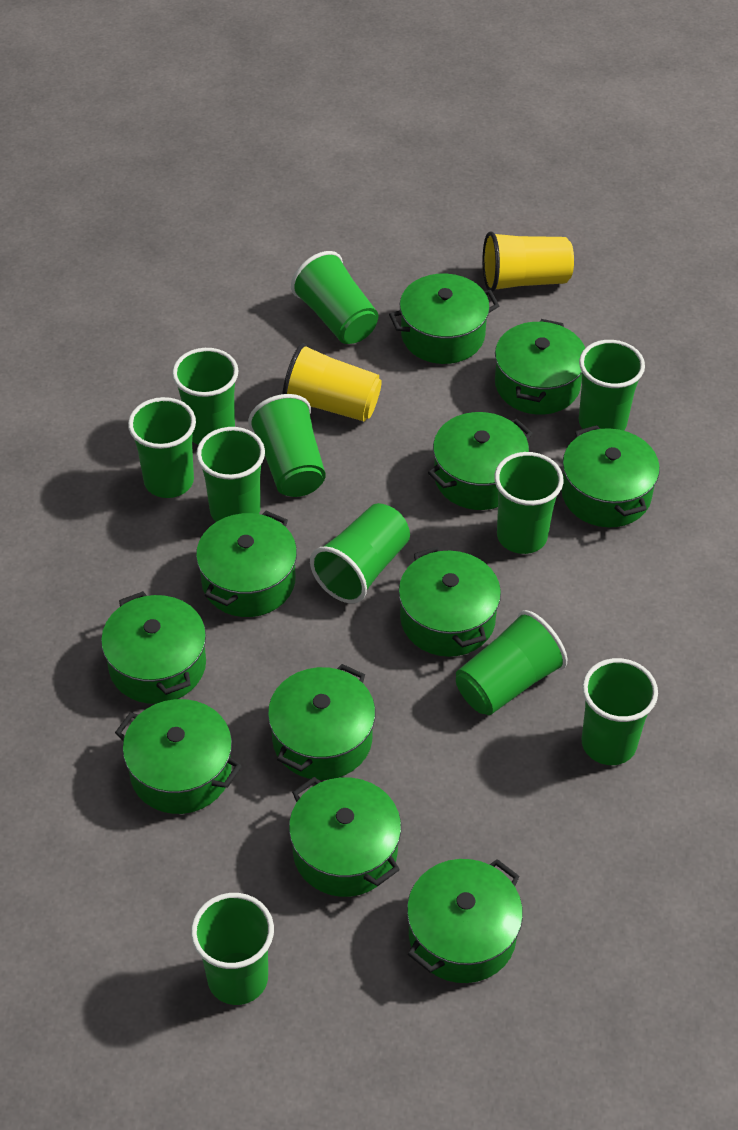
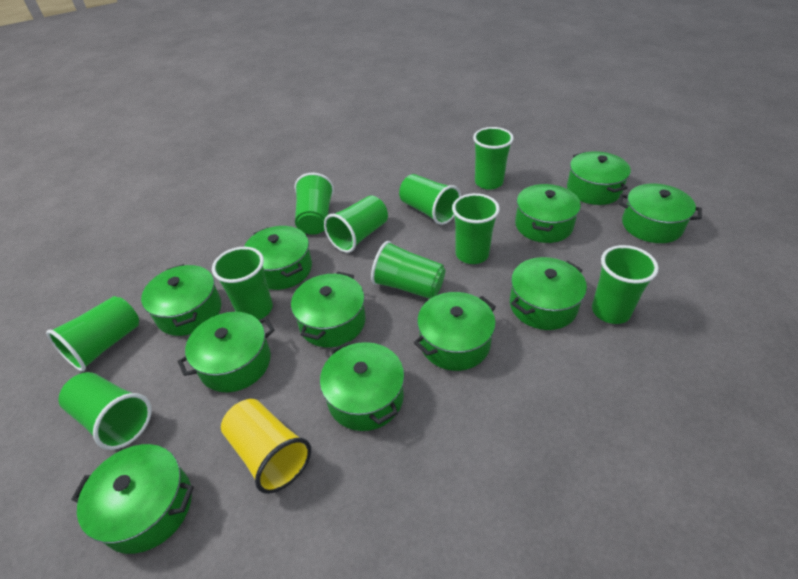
green cup: [128,397,196,498] [172,348,239,445] [191,893,274,1005] [196,427,265,522] [248,394,326,497] [291,251,378,344] [310,503,410,604] [456,610,567,715] [494,452,564,554] [579,340,645,431] [582,658,658,765] = 11 -> [46,296,139,371] [58,372,152,450] [212,247,273,320] [295,173,334,235] [324,195,388,253] [371,241,445,299] [399,174,461,225] [452,193,500,264] [473,127,514,190] [592,245,659,324] = 10
yellow cup: [282,343,382,421] [483,231,574,292] = 2 -> [221,399,311,494] = 1

